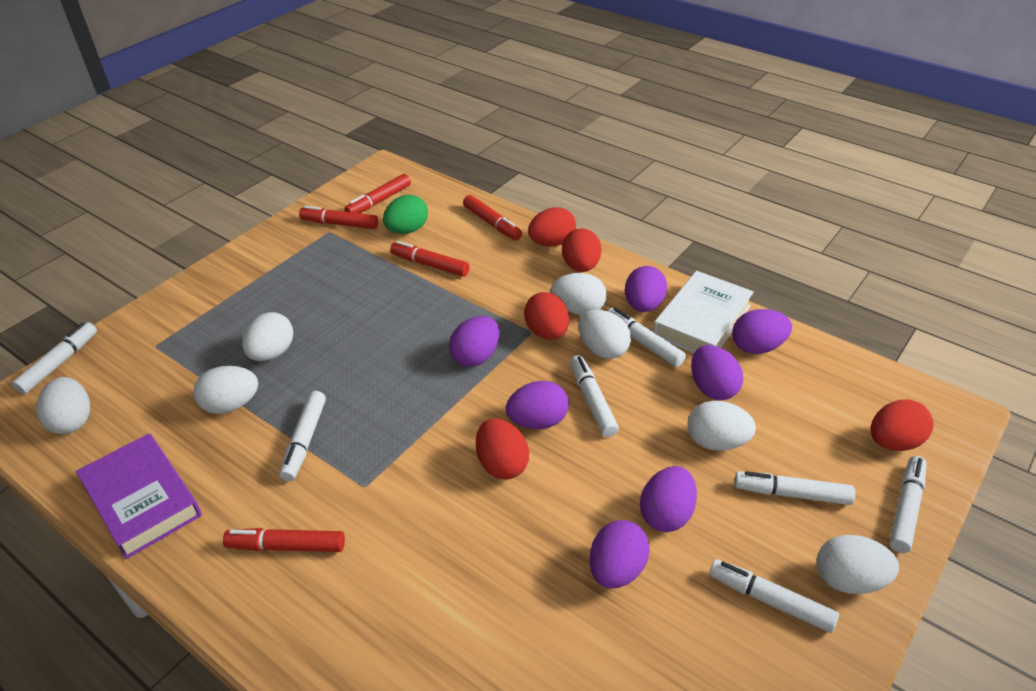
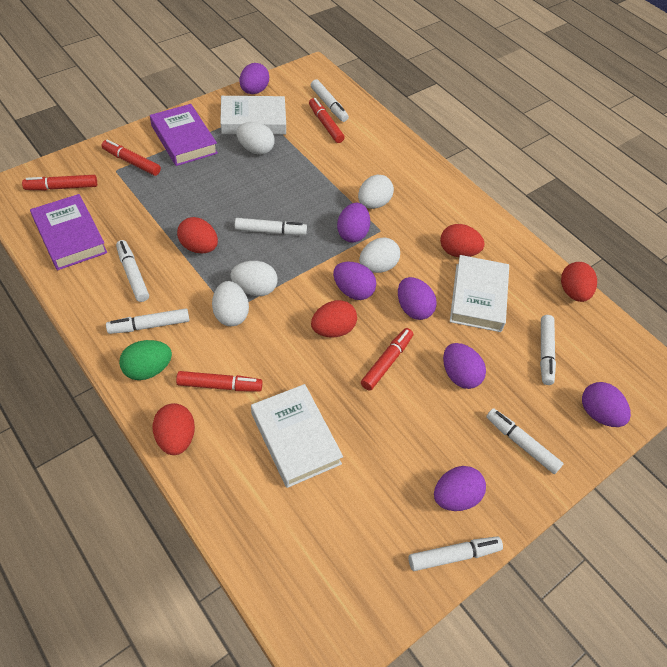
purple book: [76,433,202,559] = 1 -> [30,194,107,270] [150,104,218,166] = 2
white book: [653,271,754,353] = 1 -> [220,96,286,134] [251,384,343,488] [450,255,509,332] = 3
white egg: [36,377,90,434] [193,366,258,414] [242,312,293,361] [551,273,607,315] [578,310,631,359] [687,401,756,451] [817,535,899,594] = 7 -> [212,281,249,326] [231,261,277,296] [236,122,275,155] [358,175,394,209] [359,238,400,273] = 5

